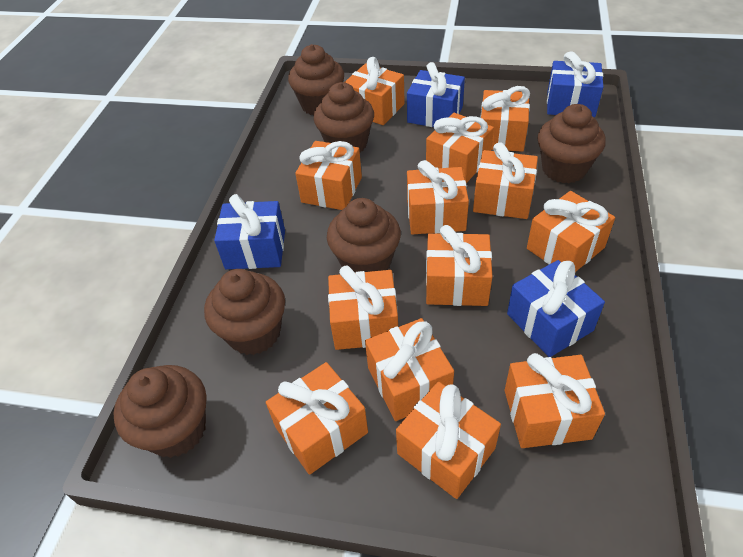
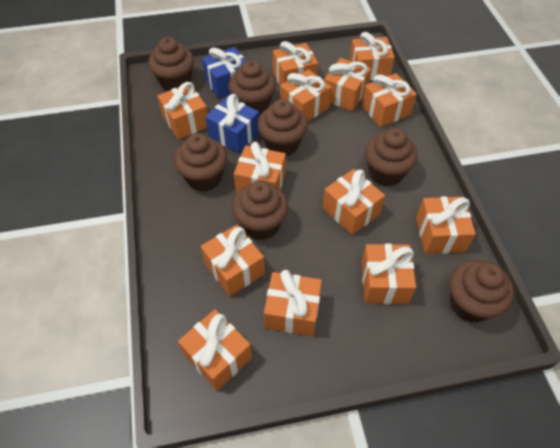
blue gift: [214,194,285,269] [407,62,465,127] [507,260,605,357] [547,51,603,117] = 4 -> [202,47,246,99] [205,94,260,154] = 2
brown cupcake: [113,365,206,458] [204,269,285,355] [288,44,344,115] [314,82,374,152] [327,198,401,273] [538,104,606,183] = 6 -> [148,37,194,91] [174,133,227,192] [229,60,276,116] [232,181,289,240] [257,99,308,156] [365,128,418,186] [449,260,514,323] = 7

